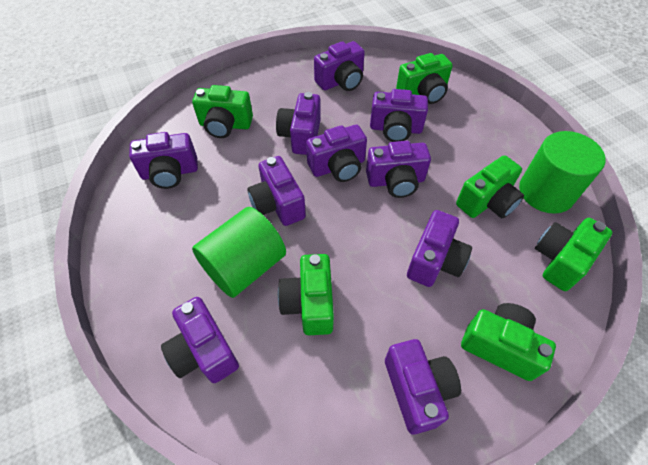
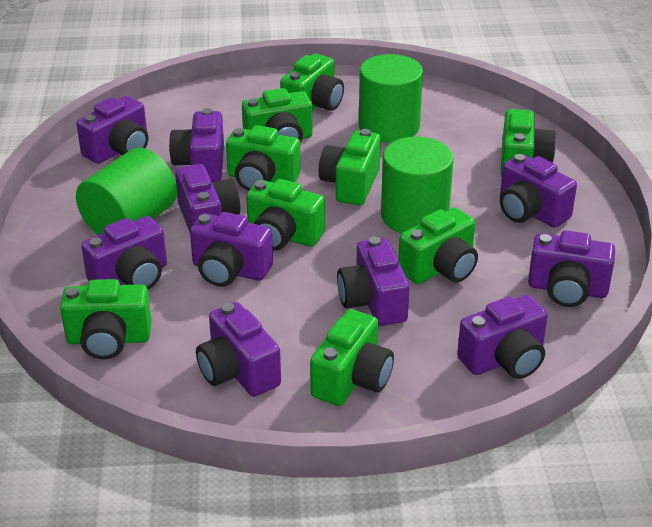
green camera: [192,85,253,138] [278,254,334,335] [396,53,453,104] [456,155,524,218] [461,303,556,381] [535,218,612,291] = 6 -> [60,279,152,359] [226,125,301,191] [242,88,312,143] [246,179,325,250] [280,54,344,111] [310,309,394,406] [319,129,381,205] [398,208,478,284] [501,109,556,177] = 9
green cylinder: [192,207,286,298] [519,131,606,214] = 2 -> [76,148,177,235] [359,54,423,143] [381,137,454,233] = 3

